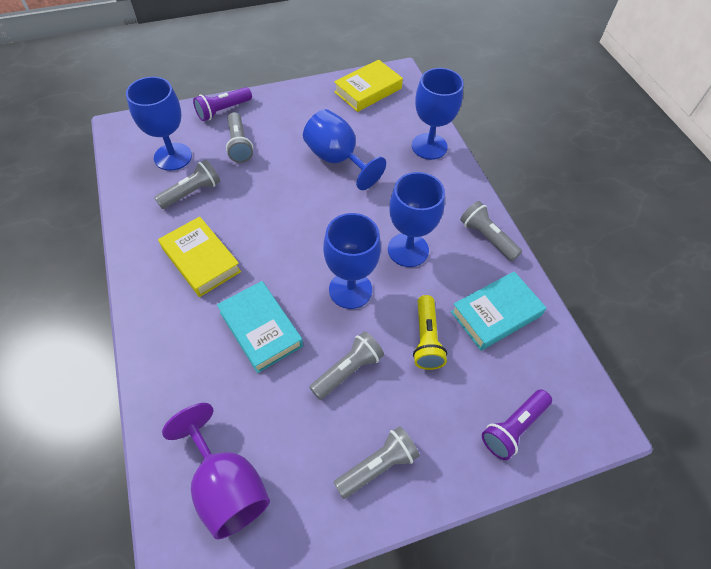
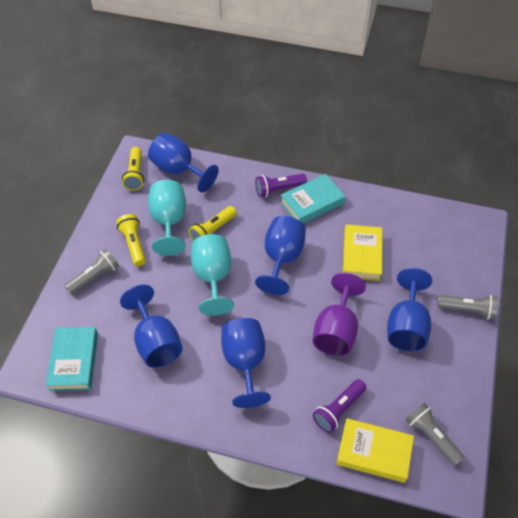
grey flashlight: [154,159,220,209] [226,112,253,163] [309,331,384,400] [334,426,420,499] [460,201,522,261] = 5 -> [65,249,119,295] [405,403,464,466] [438,295,498,320] = 3
turquoise goblet: none = 0 -> [148,180,186,256] [191,234,234,316] = 2
yellow flashlight: [413,295,447,370] = 1 -> [116,214,146,266] [122,147,144,191] [189,206,237,241] = 3

